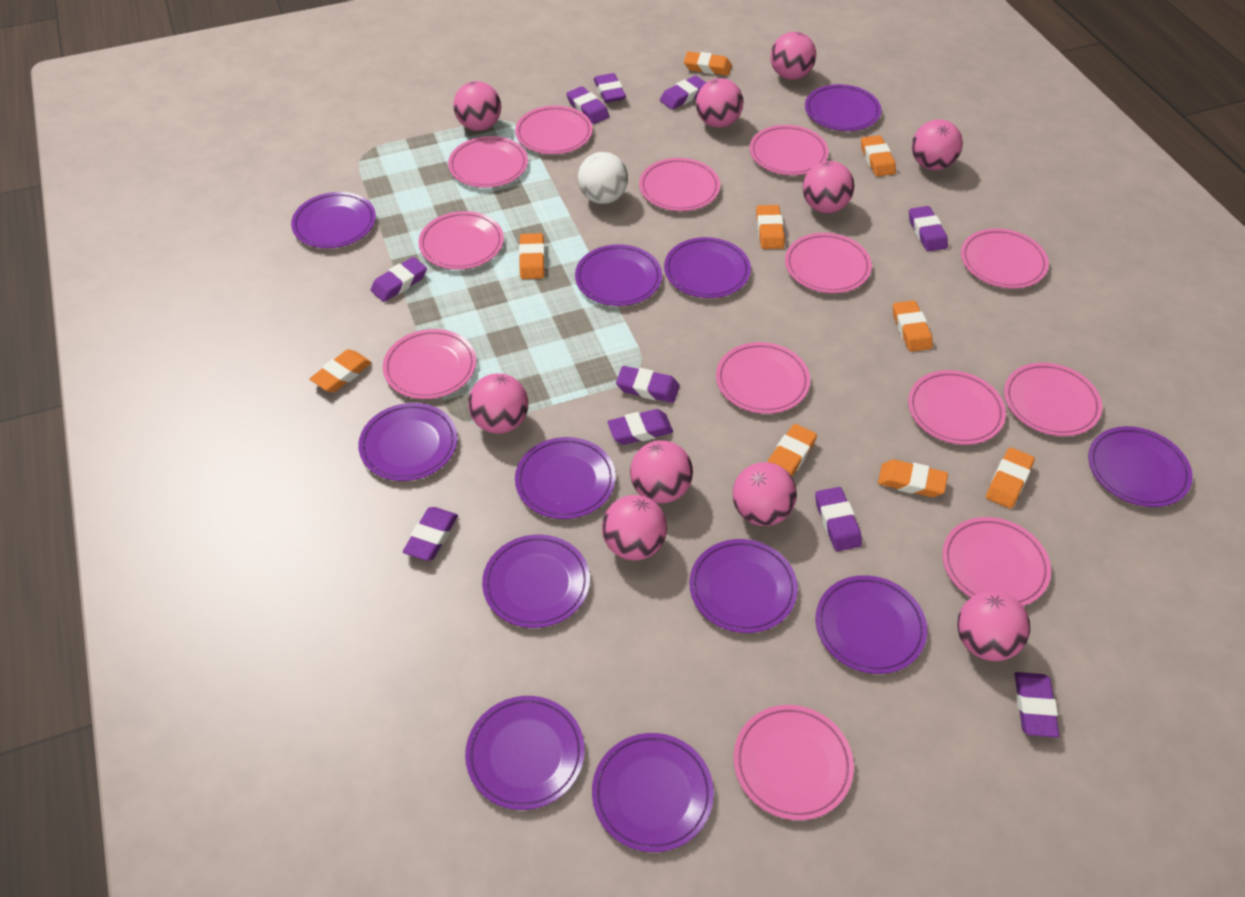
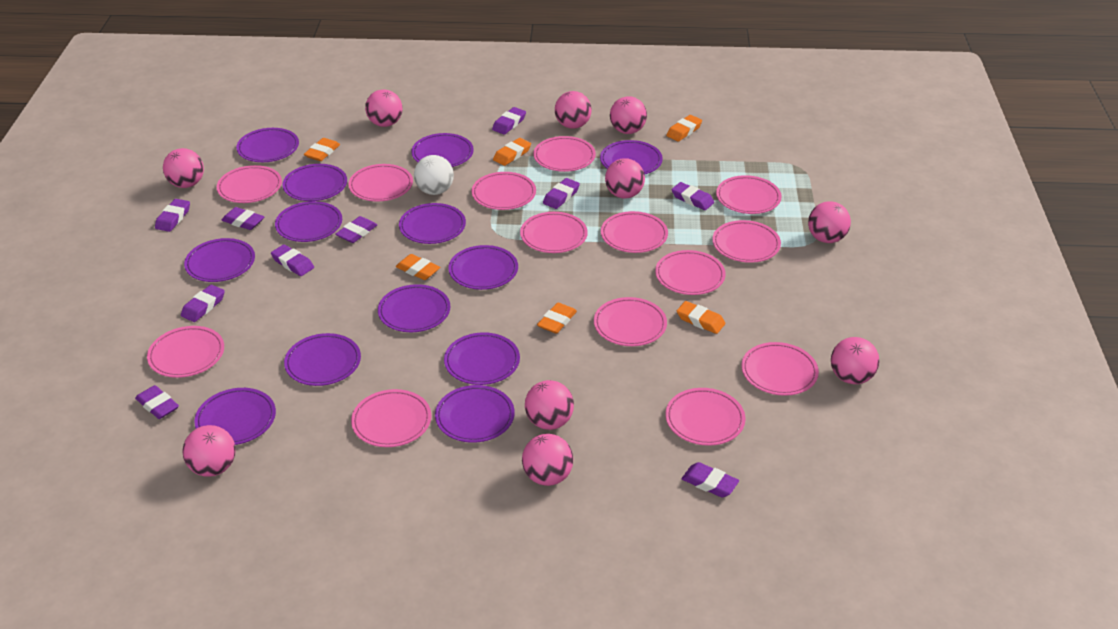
orange eraser: [310,349,372,392] [519,233,545,279] [684,51,732,76] [756,205,785,249] [767,424,817,477] [861,135,896,177] [878,459,948,497] [893,300,933,352] [986,447,1035,509] = 9 -> [304,138,340,161] [396,254,440,280] [493,138,531,166] [537,303,577,334] [666,115,702,142] [677,301,726,334] = 6
pink plate: [383,329,476,399] [419,211,504,270] [448,136,528,188] [515,106,593,154] [639,158,720,211] [716,342,810,414] [733,705,854,820] [750,125,829,175] [785,233,872,293] [908,370,1006,445] [942,517,1051,606] [961,228,1049,288] [1004,363,1102,436] = 13 -> [147,326,224,378] [217,165,282,203] [349,164,413,201] [351,389,431,447] [472,172,536,210] [520,212,588,253] [533,136,596,172] [594,297,667,346] [601,211,668,253] [655,250,726,295] [665,388,746,446] [712,220,781,263] [716,175,782,214] [741,342,819,396] = 14
purple plate: [291,192,376,248] [358,403,458,481] [465,696,585,810] [482,534,590,628] [515,437,616,519] [575,244,662,306] [592,733,714,852] [664,237,751,298] [689,539,798,633] [805,84,881,131] [815,575,927,674] [1088,426,1193,507] = 12 -> [184,238,255,282] [194,388,276,445] [236,128,299,162] [275,201,342,242] [282,164,347,201] [284,333,361,386] [378,284,450,332] [399,203,466,244] [411,133,474,167] [435,385,515,443] [444,332,520,385] [448,245,518,290] [600,140,663,175] = 13

